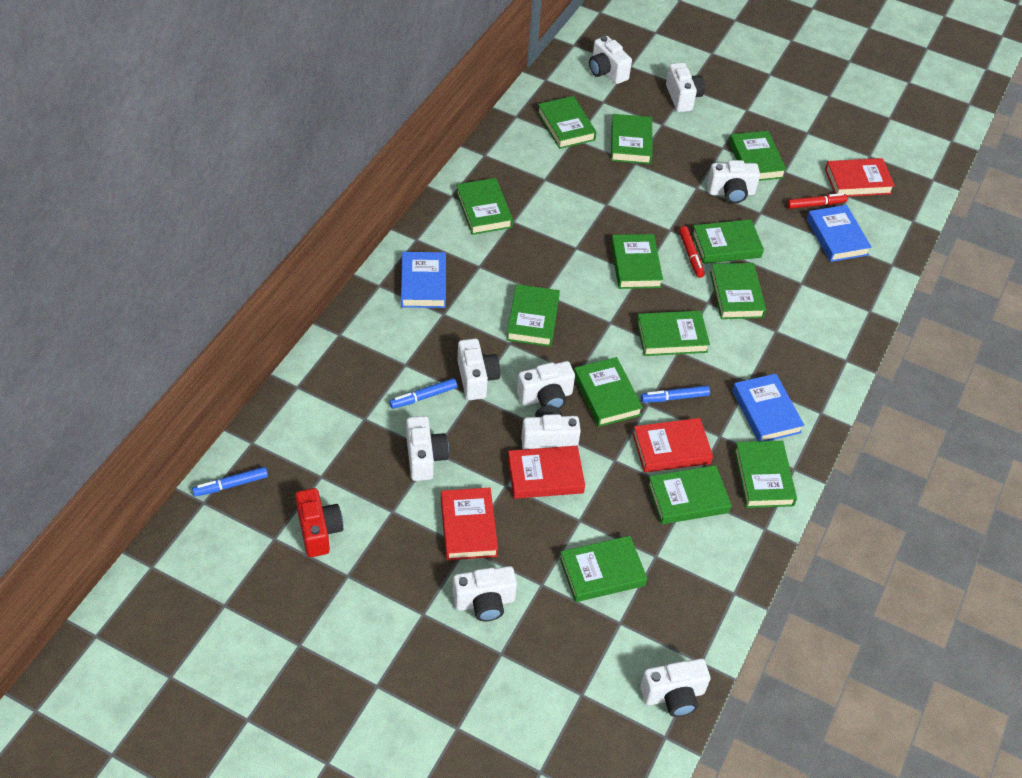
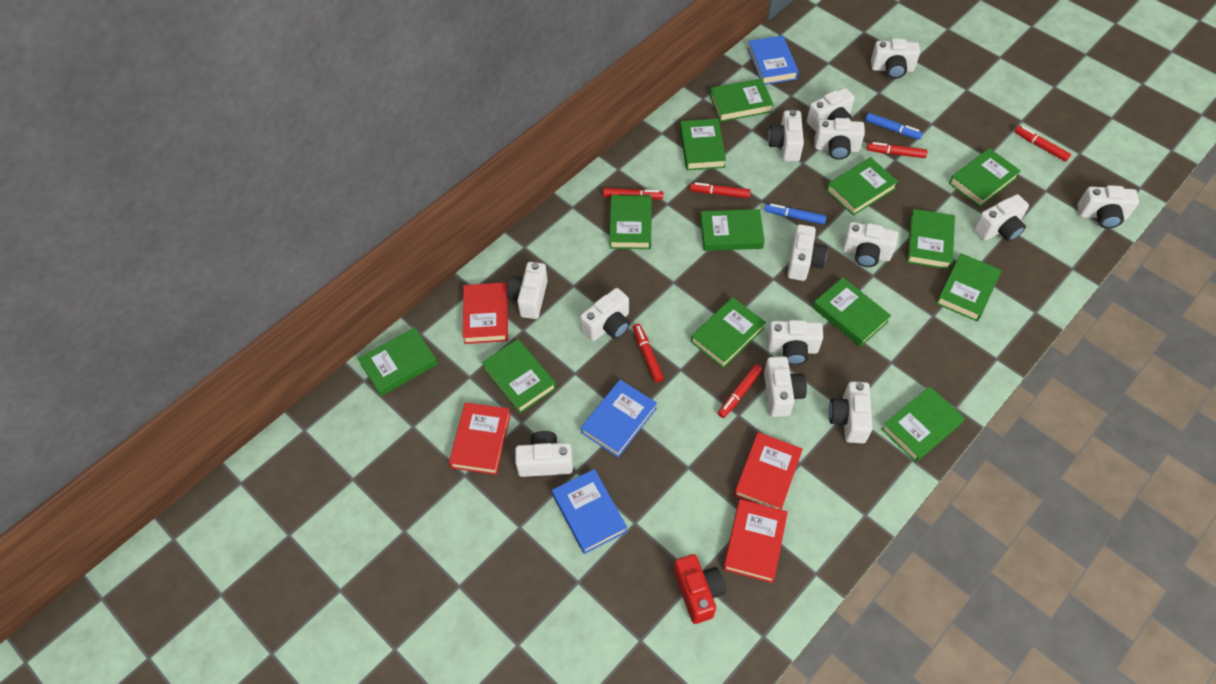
blue marker: [192,467,268,497] [389,378,457,409] [641,385,710,403] = 3 -> [765,204,827,225] [865,113,923,140] = 2
red marker: [679,226,705,278] [787,193,847,209] = 2 -> [603,188,663,199] [633,324,663,382] [690,182,751,198] [718,364,763,418] [867,142,928,158] [1015,126,1071,162] = 6
white camera: [406,416,449,481] [453,566,517,621] [458,339,500,400] [517,361,575,409] [521,406,581,449] [589,36,632,84] [640,658,710,717] [666,63,705,112] [707,160,760,203] = 9 -> [507,262,548,319] [515,431,573,477] [580,288,630,341] [764,356,807,417] [767,320,823,365] [768,110,804,162] [787,224,827,281] [807,88,855,131] [814,118,865,160] [829,381,873,443] [842,222,898,267] [871,39,920,79] [974,194,1029,242] [1077,185,1139,228] = 14

